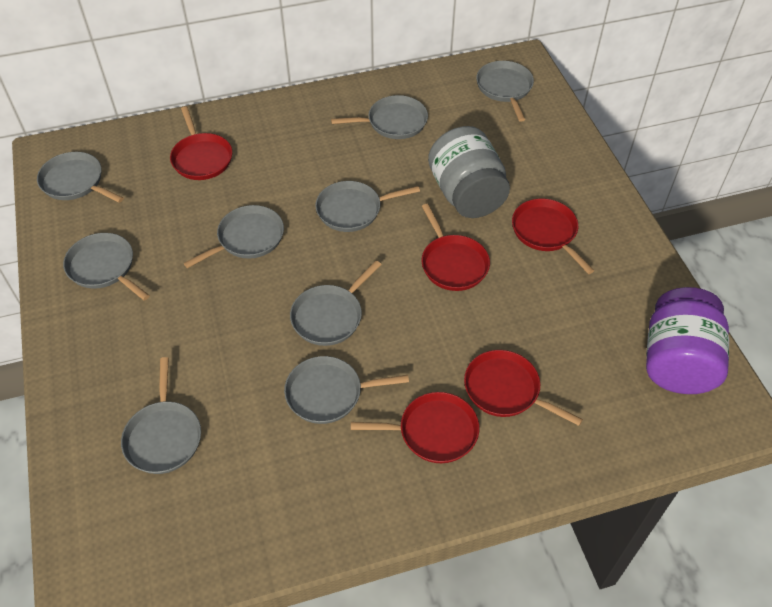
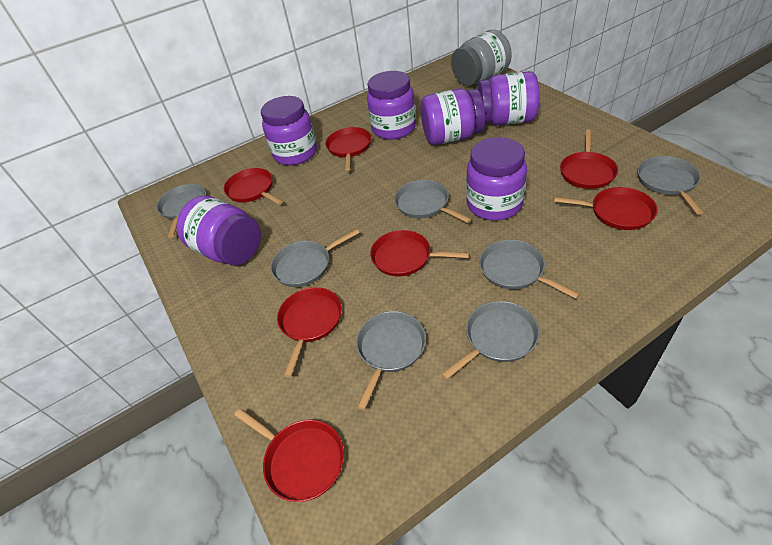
grey pan: [37,152,124,203] [63,233,150,301] [121,357,201,474] [183,205,284,268] [284,356,409,424] [290,260,382,346] [315,181,420,232] [331,95,428,139] [476,61,534,122] = 9 -> [156,184,206,237] [270,229,359,287] [356,311,426,410] [394,180,472,223] [441,301,540,380] [479,239,580,299] [637,156,704,215] = 7
purple jar: [646,287,729,394] = 1 -> [176,196,261,265] [261,96,317,165] [367,71,416,140] [421,89,485,145] [466,137,527,221] [477,71,539,125] = 6
red pan: [170,106,232,180] [351,392,479,463] [422,204,490,291] [464,350,583,426] [512,198,594,274] = 5 -> [224,168,283,205] [234,409,344,502] [277,287,342,378] [325,127,371,171] [370,230,469,277] [554,187,658,230] [560,129,618,189] = 7

